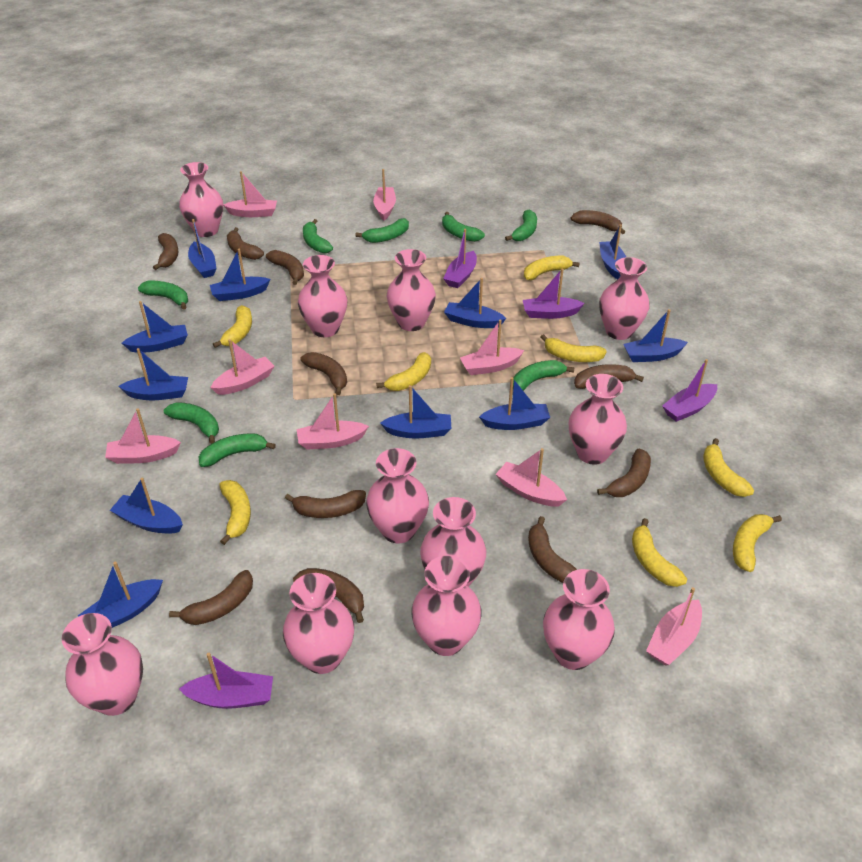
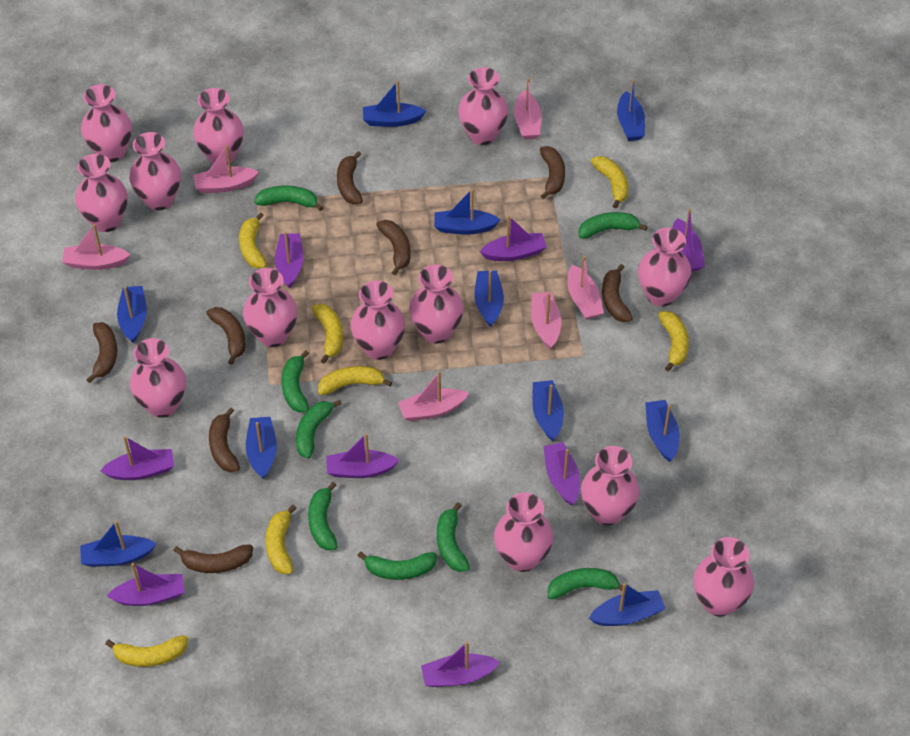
blue boat: [78,561,163,628] [110,478,183,534] [119,348,188,400] [122,301,188,353] [188,219,217,278] [210,249,270,301] [380,385,452,439] [444,278,506,328] [479,377,550,430] [599,224,626,279] [623,309,688,362] = 11 -> [80,521,156,567] [117,286,147,343] [246,417,277,479] [363,81,426,127] [434,189,500,235] [475,270,504,327] [532,380,564,441] [589,583,666,626] [617,79,645,141] [645,400,680,462] = 10
brown banana: [153,233,179,270] [169,570,253,625] [227,227,264,260] [266,250,304,285] [285,490,366,518] [293,568,364,623] [301,352,347,395] [528,516,577,583] [571,210,625,234] [574,364,644,389] [597,449,651,497] = 11 -> [86,322,117,383] [173,544,253,573] [206,307,246,365] [209,407,240,472] [337,151,363,204] [376,220,410,275] [540,146,565,199] [602,264,633,322] = 8
pink boat: [105,408,181,464] [210,339,274,395] [223,171,277,217] [297,393,369,450] [373,169,396,220] [460,320,524,375] [496,448,567,506] [646,587,702,666] = 8 -> [62,224,131,270] [193,145,259,193] [398,371,469,421] [514,78,542,140] [531,292,561,349] [567,256,604,320] = 6
pink vase: [62,613,143,716] [179,162,223,237] [283,573,354,674] [298,255,348,337] [366,448,429,543] [387,249,436,331] [411,556,482,656] [420,497,486,587] [543,569,615,670] [569,374,627,465] [599,257,650,340] = 11 -> [75,154,128,232] [81,84,132,162] [129,132,181,210] [130,338,186,418] [193,88,244,165] [243,268,297,347] [350,281,405,360] [409,264,464,344] [458,67,508,145] [494,492,553,572] [581,446,640,526] [638,228,692,307] [693,537,754,617] = 13
purple boat: [179,653,273,709] [443,229,477,288] [523,268,585,319] [662,359,717,422] = 4 -> [100,436,174,480] [107,563,184,606] [275,232,304,288] [326,433,400,478] [421,641,500,687] [479,216,547,261] [543,442,580,505] [672,209,705,272] = 8
yellow banana: [213,305,252,348] [219,480,251,545] [376,352,431,391] [524,256,580,280] [541,334,607,362] [632,518,687,587] [703,438,754,497] [733,514,782,572] = 8 -> [105,635,188,667] [239,212,267,268] [266,505,296,574] [312,304,343,363] [318,366,392,395] [591,156,628,208] [658,311,689,371] = 7

